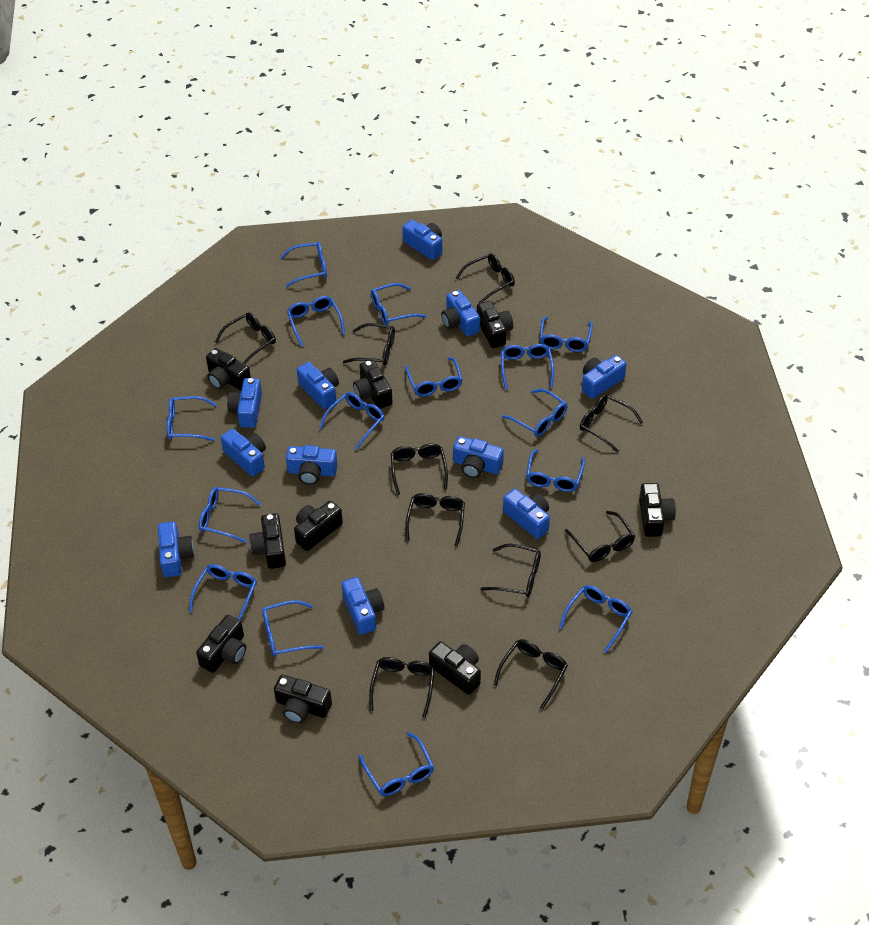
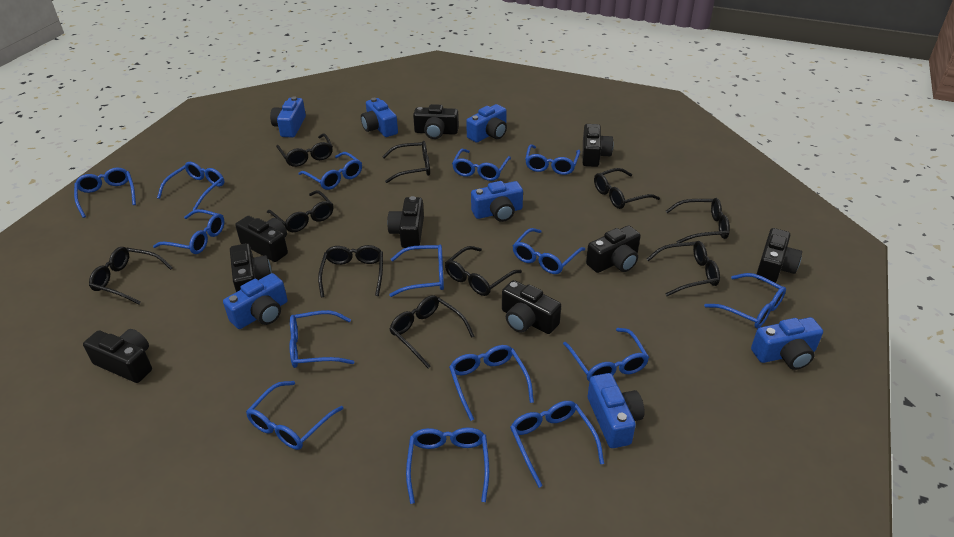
blue camera: [158,522,194,577] [221,429,266,477] [227,378,262,428] [286,445,338,485] [297,362,339,409] [341,577,384,635] [402,220,442,260] [441,290,480,337] [453,436,504,478] [503,489,550,539] [582,355,626,399] = 11 -> [223,273,288,329] [270,96,306,137] [361,98,398,137] [466,104,507,143] [471,181,523,222] [588,373,645,448] [751,317,823,370] = 7

